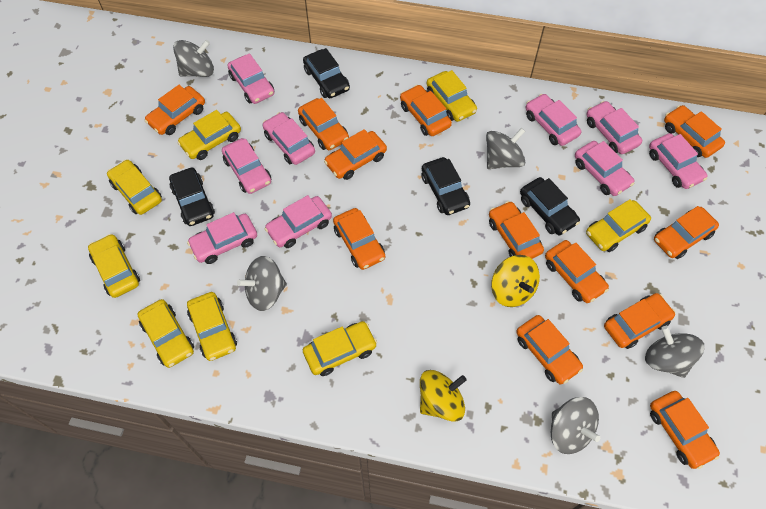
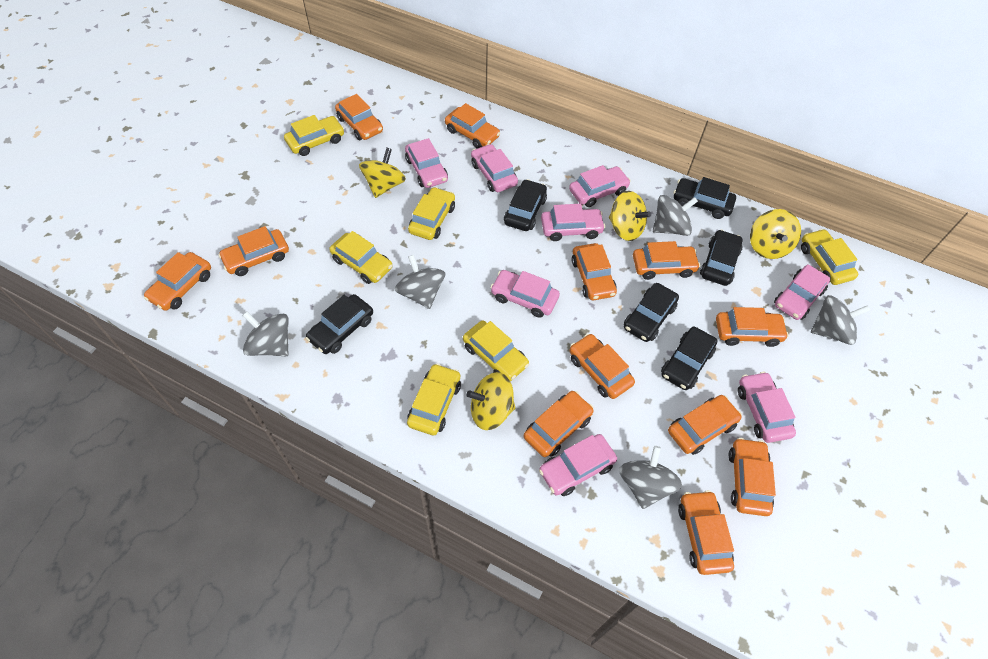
black car: [169,168,215,226] [303,48,350,98] [422,157,470,215] [520,177,580,235] = 4 -> [306,294,373,354] [504,179,547,231] [624,283,679,342] [661,327,717,390] [673,177,736,219] [700,230,743,286] = 6
pink car: [187,212,257,264] [222,138,271,194] [227,53,274,104] [262,112,315,165] [265,195,332,248] [526,94,581,146] [575,141,634,196] [586,101,642,154] [649,133,708,189] = 9 -> [405,138,448,188] [471,144,518,192] [490,270,560,318] [539,434,617,496] [541,204,605,241] [569,165,631,207] [738,372,796,443] [774,264,830,320] = 8
yellow car: [88,234,140,298] [107,160,162,215] [138,299,194,368] [177,110,241,160] [187,292,237,361] [303,321,377,376] [427,70,477,122] [586,199,651,252] = 8 -> [284,115,344,156] [329,231,393,284] [407,364,461,435] [408,187,455,240] [463,321,529,381] [801,229,858,285] = 6
yellow spinning top: [420,370,467,422] [491,255,540,307] = 2 -> [359,148,406,198] [466,372,515,430] [609,191,651,241] [750,209,801,259] = 4

